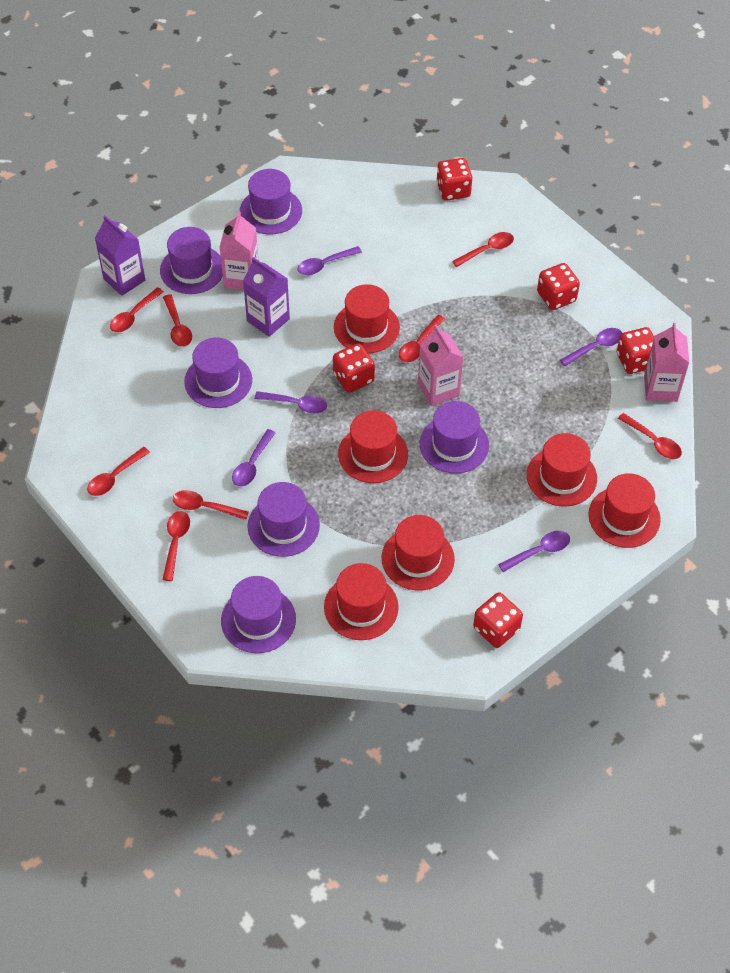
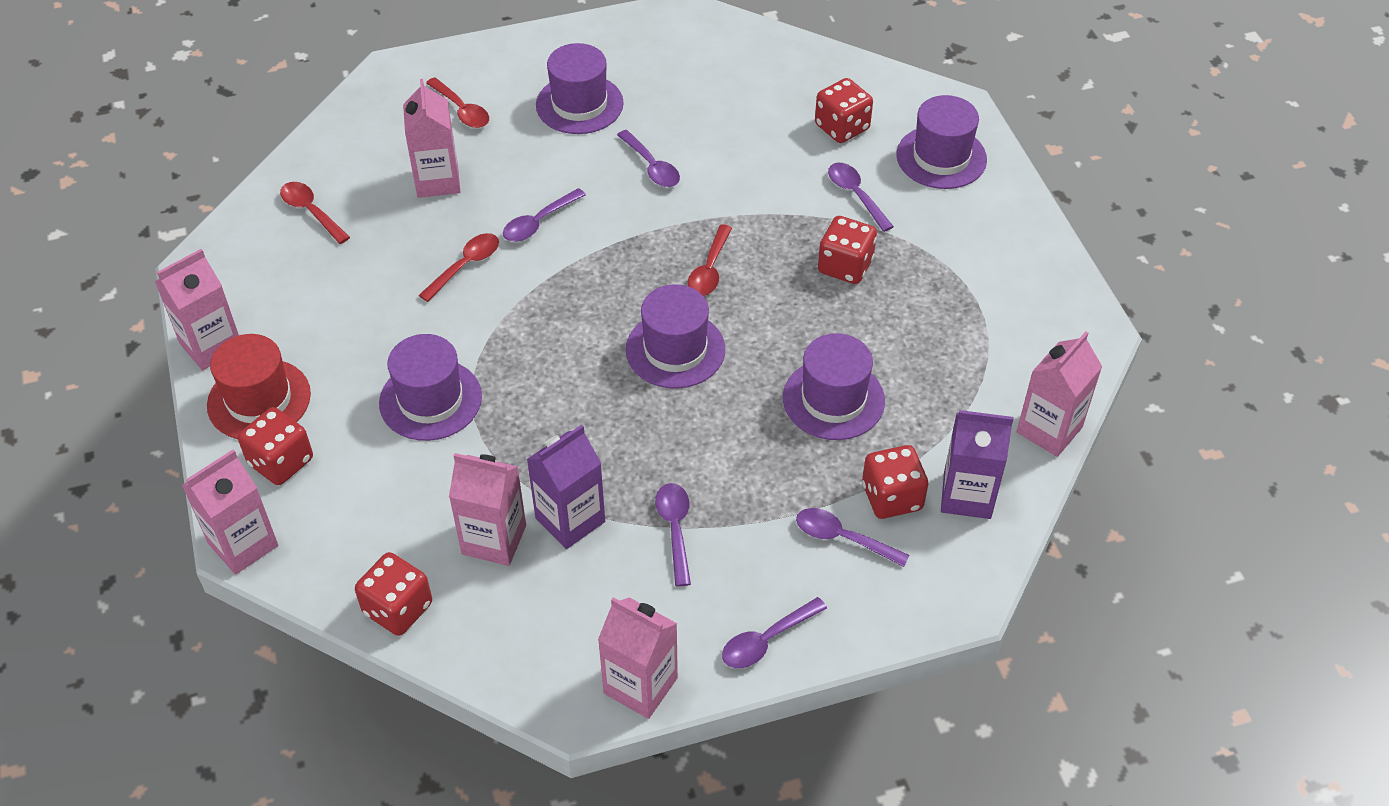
pink carton: [219,211,259,290] [418,325,463,406] [644,323,689,402] = 3 -> [155,249,239,370] [182,449,278,575] [403,79,460,198] [449,453,526,566] [598,597,678,719] [1017,331,1102,457] = 6
purple hat: [160,227,223,294] [184,338,252,408] [221,576,296,653] [240,169,302,234] [248,482,320,557] [420,401,489,473] = 6 -> [379,334,482,441] [536,43,624,134] [626,284,725,389] [783,333,885,440] [896,95,987,189] = 5
purple spoon: [232,429,276,487] [254,391,327,413] [297,246,362,275] [498,531,570,572] [560,328,622,366] = 5 -> [503,188,586,242] [617,130,680,187] [655,483,691,586] [722,597,827,668] [796,508,909,567] [828,163,894,232] = 6
red hat: [324,563,399,640] [334,284,400,353] [338,411,408,483] [382,515,455,591] [527,433,597,507] [588,473,661,548] = 6 -> [207,334,311,439] = 1
red spoon: [87,447,150,496] [110,287,164,333] [162,511,190,581] [163,294,192,347] [173,490,249,520] [399,315,445,362] [452,232,514,267] [618,413,682,459] = 8 -> [280,182,350,244] [419,233,499,302] [426,77,489,128] [688,224,732,296] = 4

